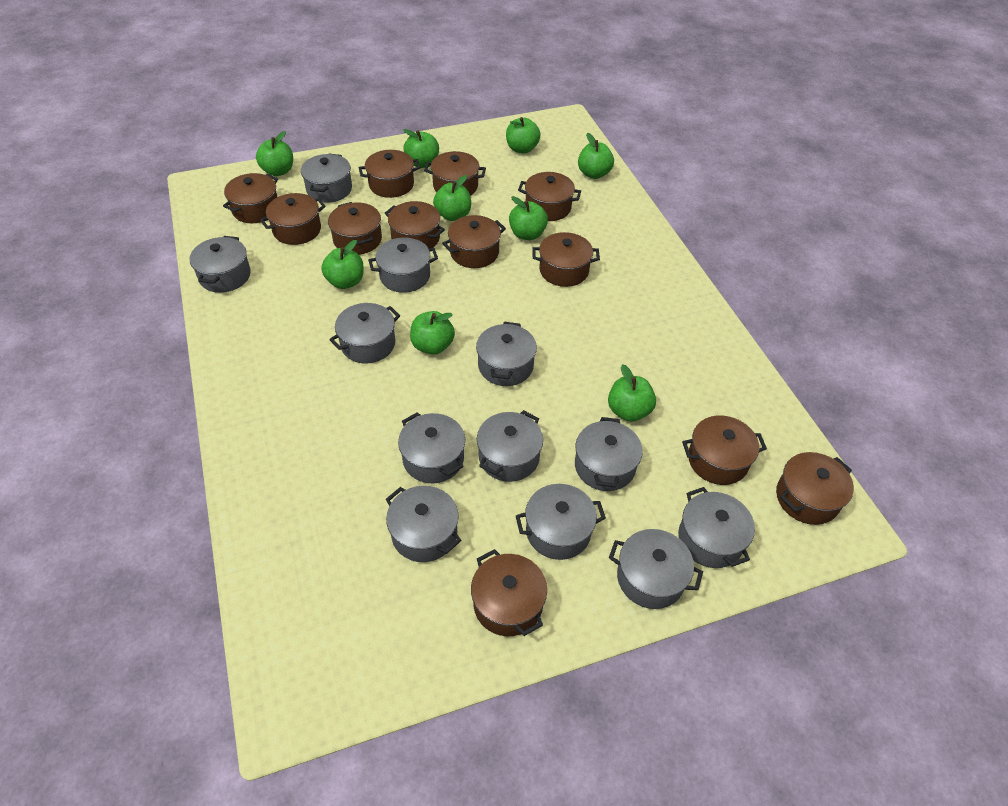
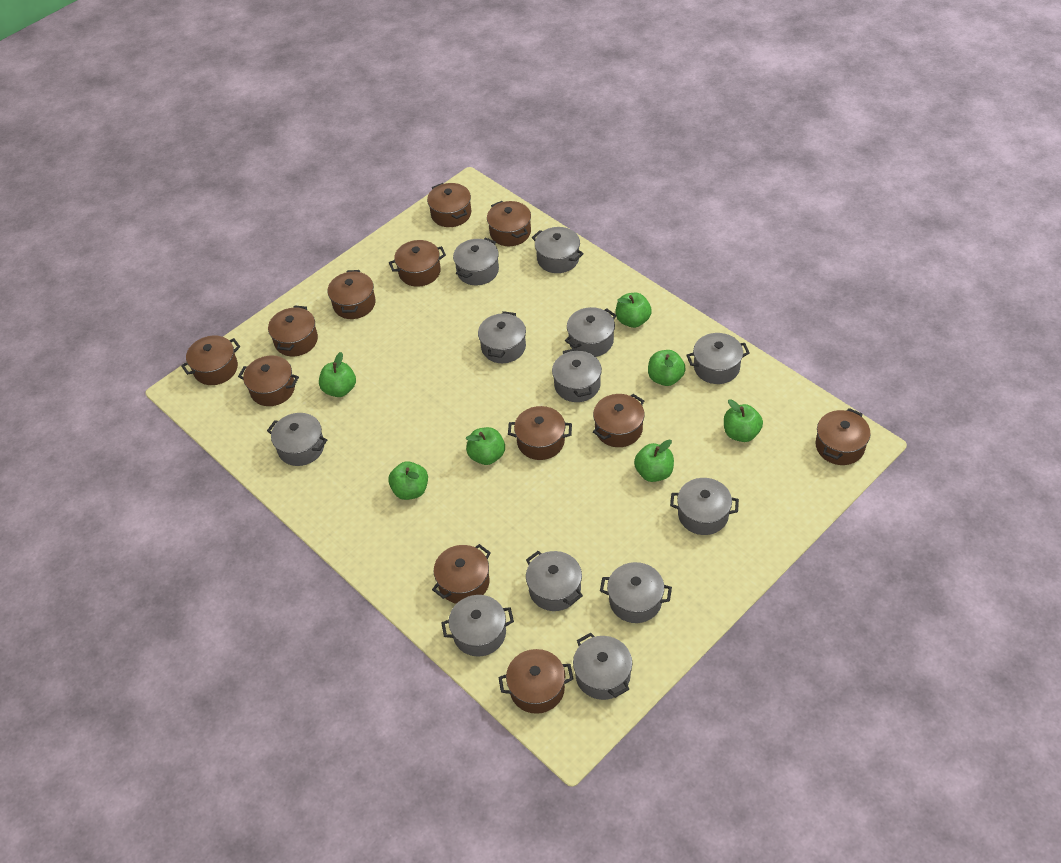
green apple: [256,131,293,176] [321,240,364,289] [403,129,439,168] [410,311,455,355] [433,175,471,221] [506,117,541,153] [509,196,548,240] [578,133,614,179] [608,364,656,422] = 9 -> [319,352,356,397] [388,461,428,500] [466,427,505,465] [615,293,652,328] [634,440,674,482] [648,350,686,386] [724,399,763,442] = 7

